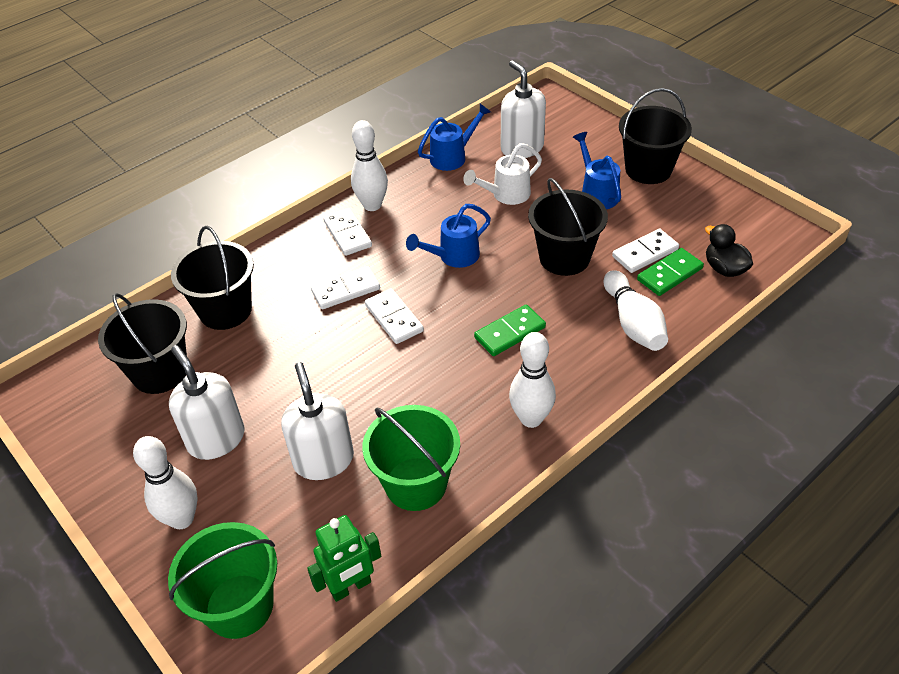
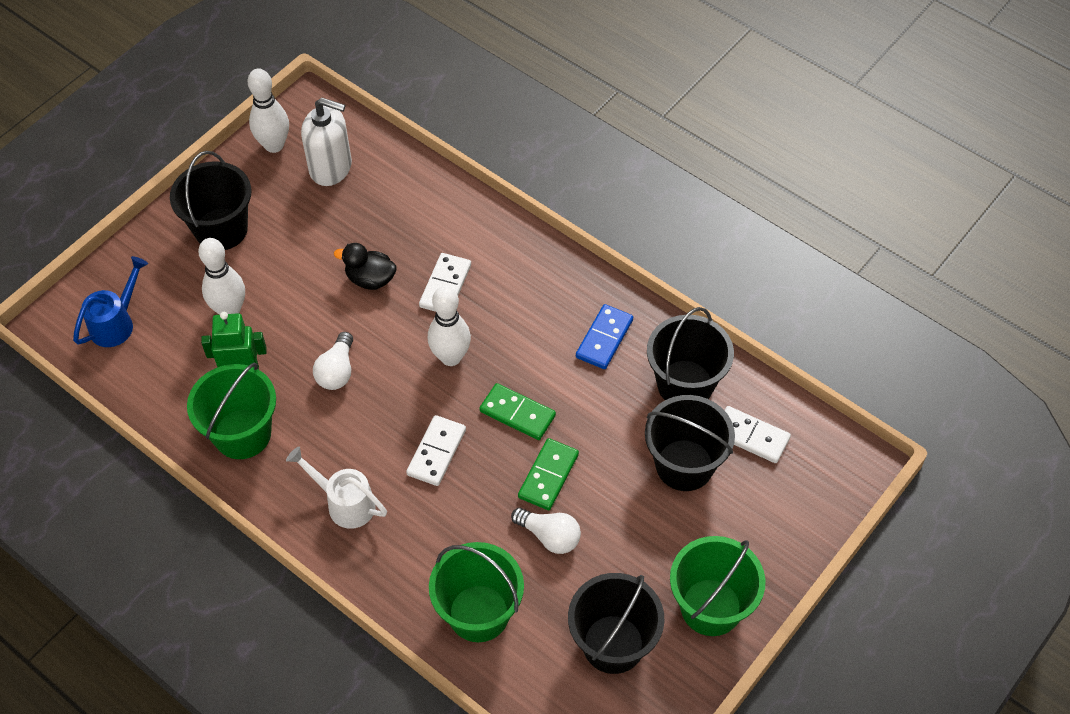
blue domino: none = 0 -> [576,304,633,369] = 1
blue watering can: [406,204,491,268] [418,104,491,171] [573,132,621,209] = 3 -> [73,256,148,347] = 1
green bucket: [168,522,277,639] [362,405,460,511] = 2 -> [187,362,276,459] [429,542,524,642] [670,536,765,636] = 3
white bowling pin: [133,436,198,529] [351,120,388,211] [509,332,556,428] [603,270,668,351] = 4 -> [198,238,245,315] [248,68,289,153] [428,286,471,366] = 3
white domino: [311,266,380,309] [323,208,372,256] [365,288,424,344] [612,229,679,273] = 4 -> [406,415,466,486] [419,253,471,312] [724,406,791,463] = 3
white light bulb: none = 0 -> [313,332,353,390] [511,508,581,554] = 2
white soap dispenser: [169,345,245,460] [281,362,354,480] [501,60,546,158] = 3 -> [301,98,352,186] = 1

